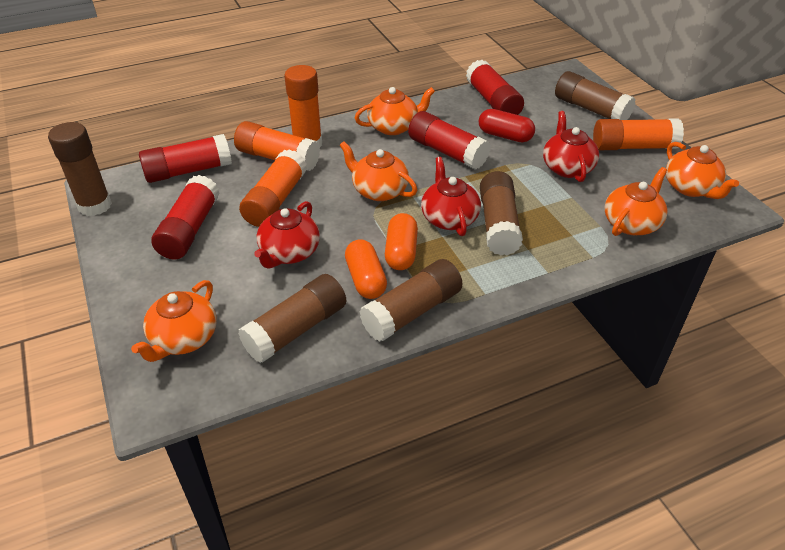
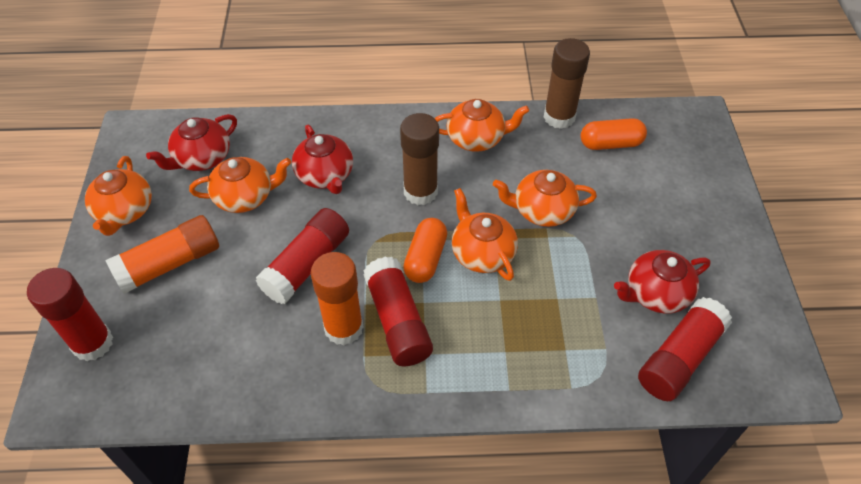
brown glue stick: [48,122,112,216] [238,274,346,363] [359,259,463,342] [480,171,523,256] [555,71,636,120] = 5 -> [400,113,439,205] [543,38,590,129] = 2
orange glue stick: [234,121,320,171] [239,149,307,227] [284,65,322,148] [593,118,684,150] = 4 -> [105,215,219,294] [311,252,364,345] = 2
red capsule: [479,109,535,142] = 1 -> none = 0

